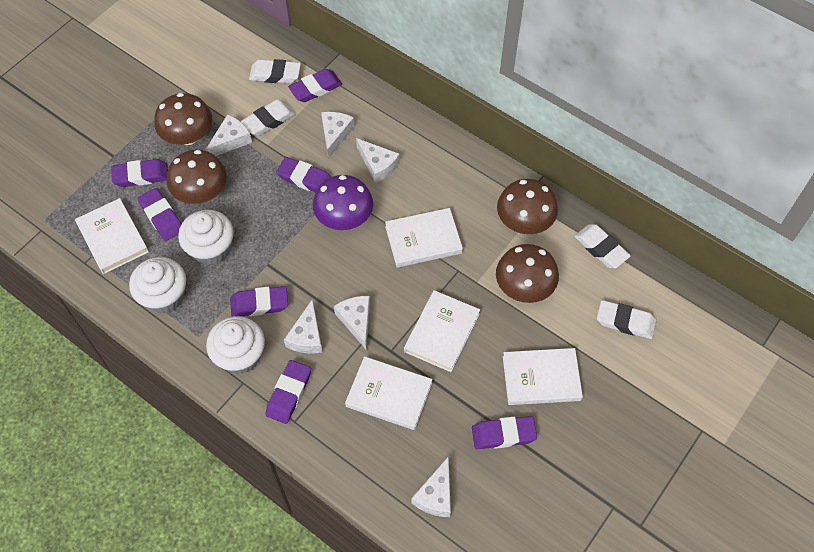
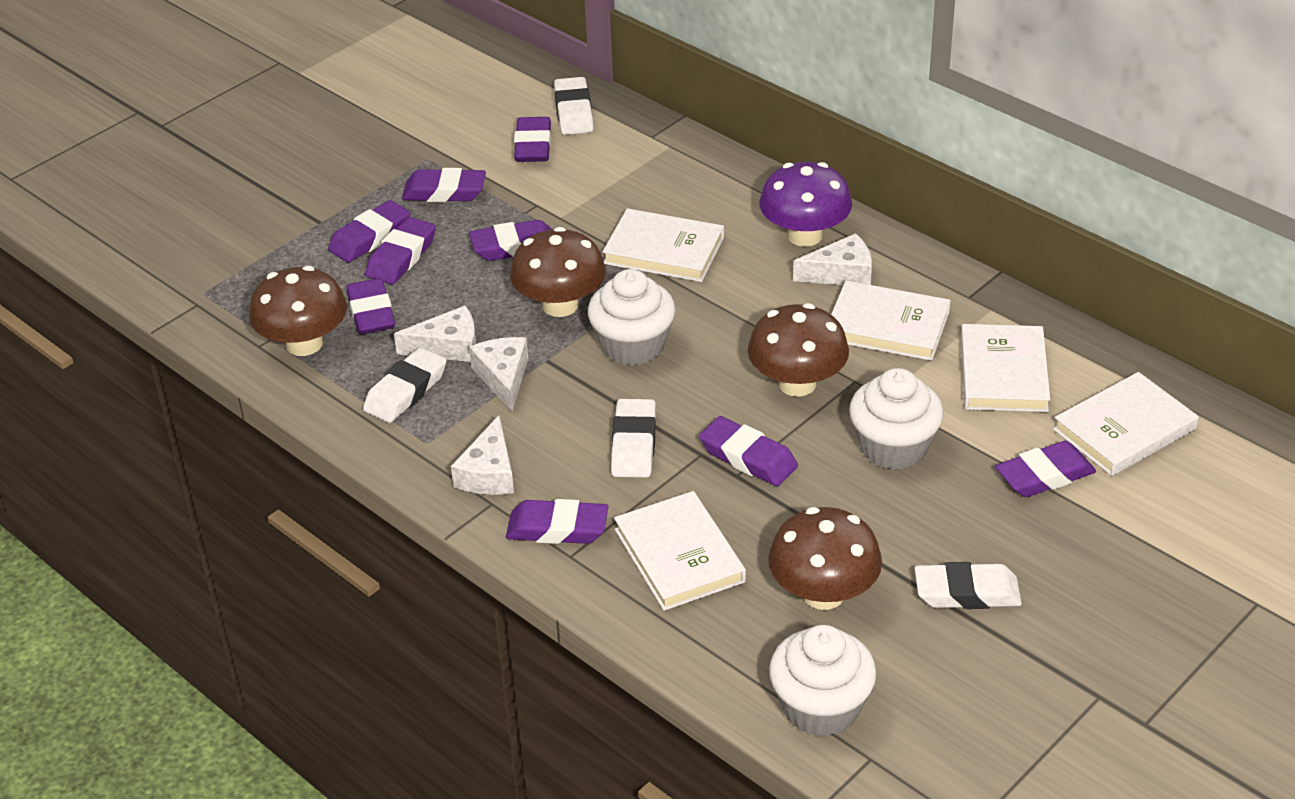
purple eraser: [111,159,168,187] [137,188,181,241] [230,286,288,317] [265,360,311,424] [276,157,332,192] [288,69,342,102] [472,416,537,449] = 7 -> [328,200,410,263] [347,278,395,334] [365,217,436,285] [402,168,486,202] [469,220,553,261] [506,499,608,544] [514,117,551,162] [699,416,798,486] [995,441,1096,497] = 9
white cheese: [205,114,252,156] [284,299,322,353] [321,112,355,159] [334,296,370,349] [356,138,400,183] [411,456,451,517] = 6 -> [394,306,476,362] [451,415,514,495] [469,337,528,411] [793,233,872,285] = 4

